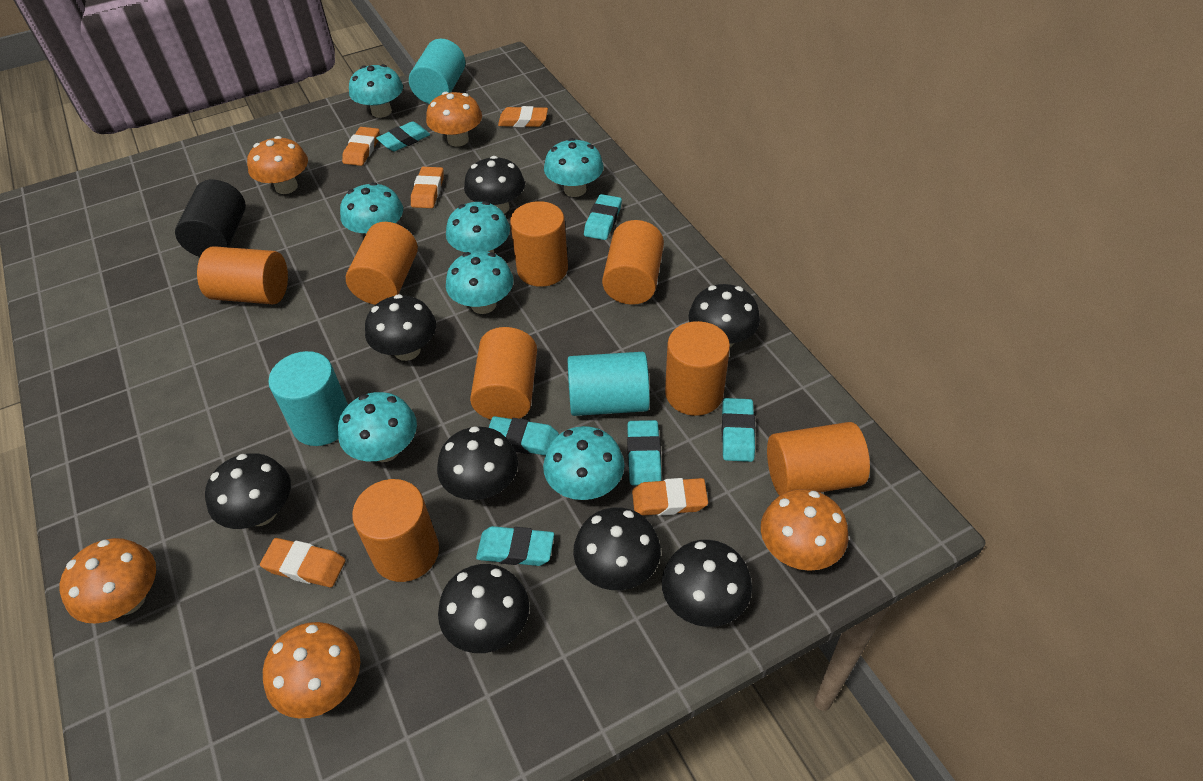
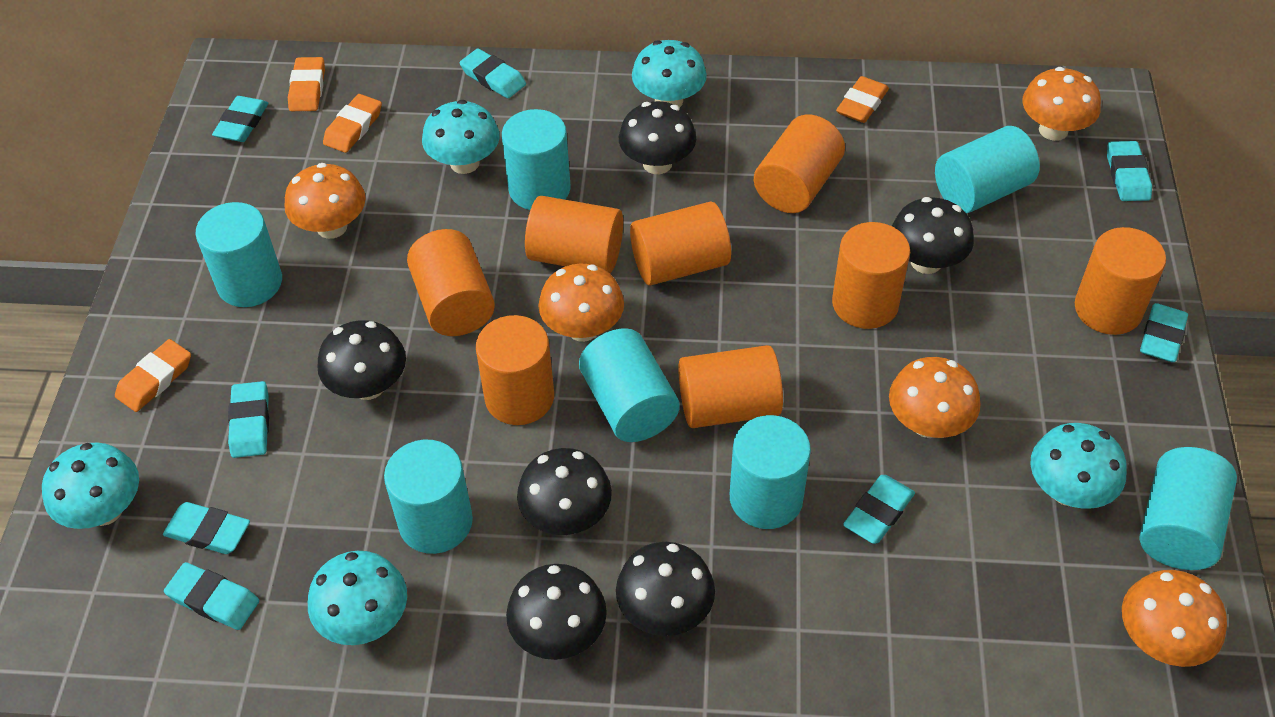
black cylinder: [175,180,246,257] = 1 -> none = 0
black mushroom: [205,453,291,529] [365,294,436,361] [437,426,518,500] [438,564,529,653] [464,156,525,214] [573,507,661,590] [662,540,752,627] [688,284,760,348] = 8 -> [317,320,406,400] [506,564,607,660] [517,448,612,535] [616,542,715,636] [619,101,696,174] [892,197,974,274] = 6
orange eraser: [260,538,346,587] [342,127,380,166] [411,167,444,208] [498,106,548,127] [632,478,708,516] = 5 -> [115,339,191,412] [288,57,325,111] [323,94,382,153] [836,76,889,123] = 4
turquoise cylinder: [268,351,348,446] [409,38,465,104] [568,352,650,416] = 3 -> [196,202,282,307] [384,440,473,554] [502,109,571,210] [579,328,680,442] [730,415,811,529] [935,126,1040,214] [1139,447,1237,570] = 7
turquoise eraser: [376,121,430,151] [476,526,554,566] [488,416,559,456] [584,194,622,240] [627,420,661,486] [722,398,755,462] = 6 -> [163,502,250,554] [164,562,259,630] [212,96,268,142] [228,381,269,458] [459,48,526,98] [843,475,915,544] [1107,141,1152,201] [1140,303,1188,362] = 8
turquoise mushroom: [338,392,417,462] [340,182,403,234] [349,64,403,118] [446,201,510,253] [446,251,514,314] [543,426,625,500] [544,138,604,197] = 7 -> [42,442,139,529] [308,551,407,645] [422,100,500,174] [632,40,707,107] [1030,423,1127,509] = 5

